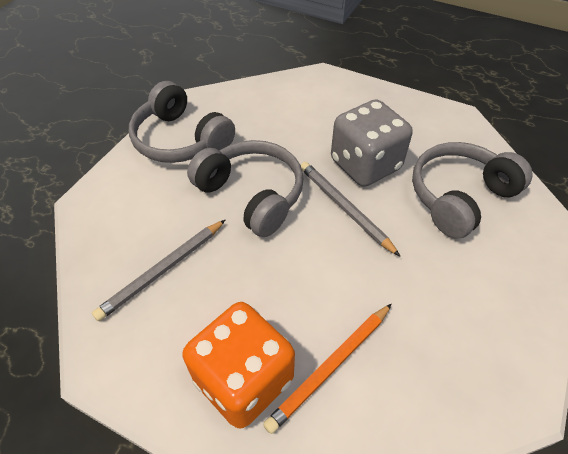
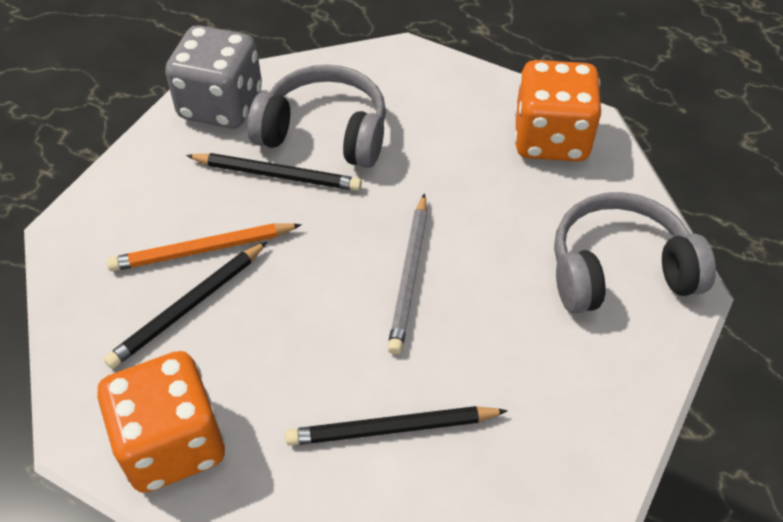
black pencil: none = 0 -> [104,242,267,369] [186,153,362,191] [285,406,508,446] = 3
grey headphones: [129,81,235,163] [187,140,304,237] [412,142,533,239] = 3 -> [247,65,386,168] [554,192,716,313] = 2
grey pencil: [92,220,225,321] [301,162,400,256] = 2 -> [387,193,427,354] = 1
orange dice: [182,302,295,429] = 1 -> [97,351,225,493] [514,60,601,161] = 2

